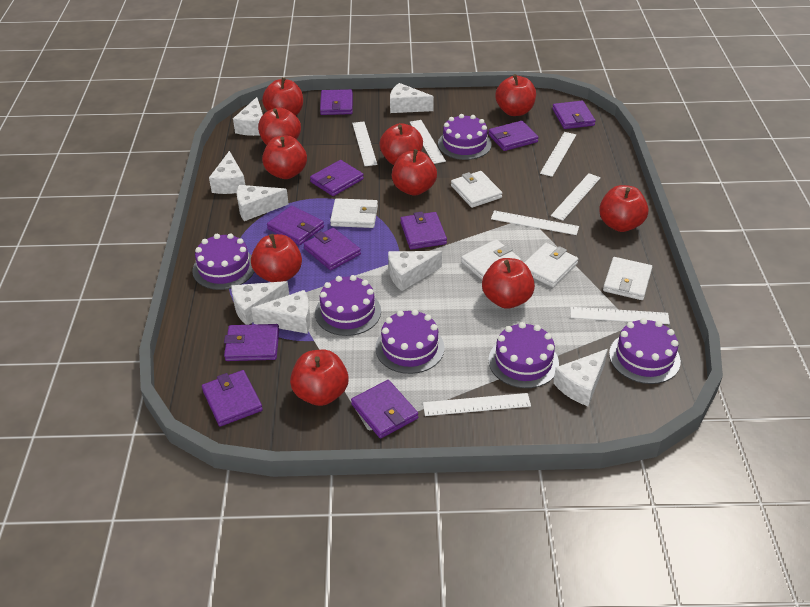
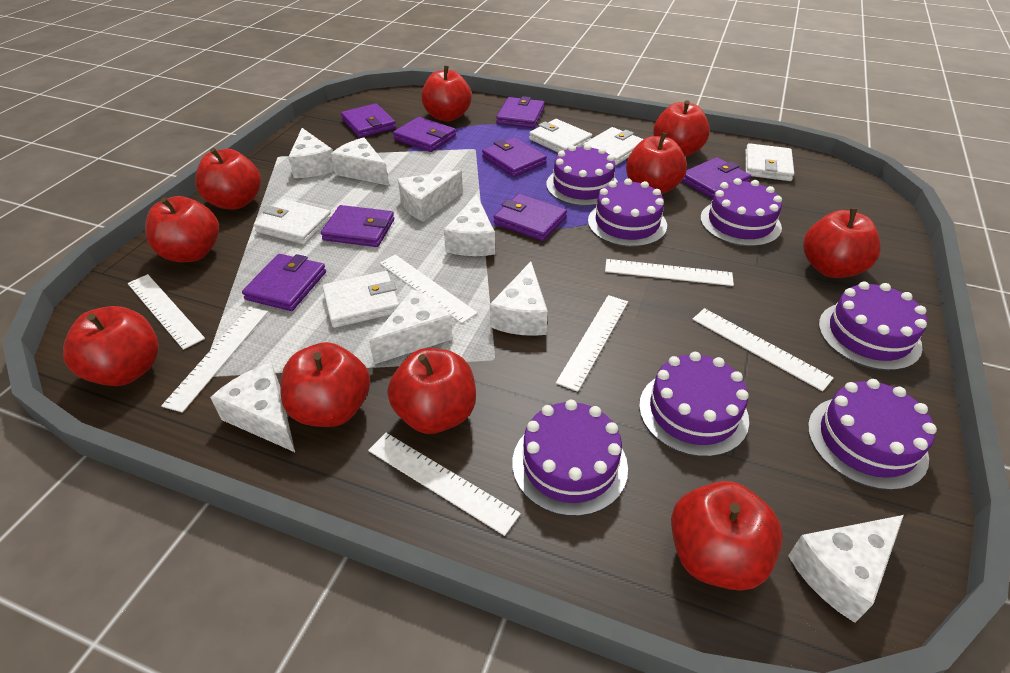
purple cake: [192,233,254,290] [315,275,381,336] [375,309,444,374] [438,114,492,160] [488,322,559,388] [609,318,681,384] = 6 -> [512,400,628,516] [546,144,618,206] [588,178,667,247] [639,352,749,457] [700,178,782,247] [808,379,937,490] [819,281,927,371] = 7
purple wallet: [202,370,263,426] [224,324,279,361] [267,206,324,245] [304,228,361,270] [310,160,364,196] [320,89,353,115] [351,380,418,439] [400,212,447,250] [488,121,539,151] [552,101,595,129] = 10 -> [242,254,326,311] [321,205,394,247] [341,103,396,138] [393,117,456,152] [482,137,547,177] [494,194,567,241] [496,96,545,128] [682,157,751,199] = 8

